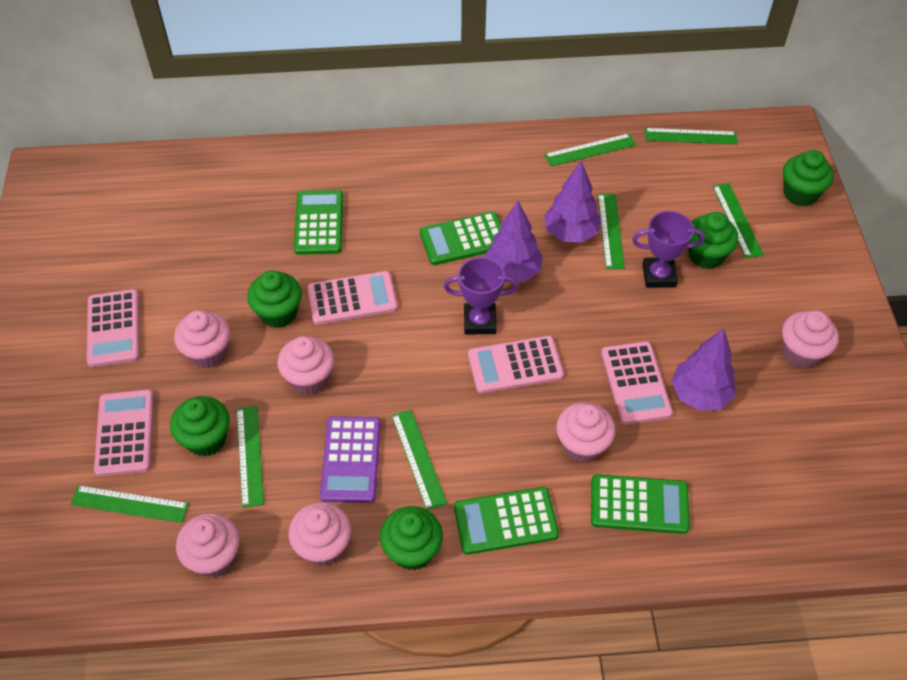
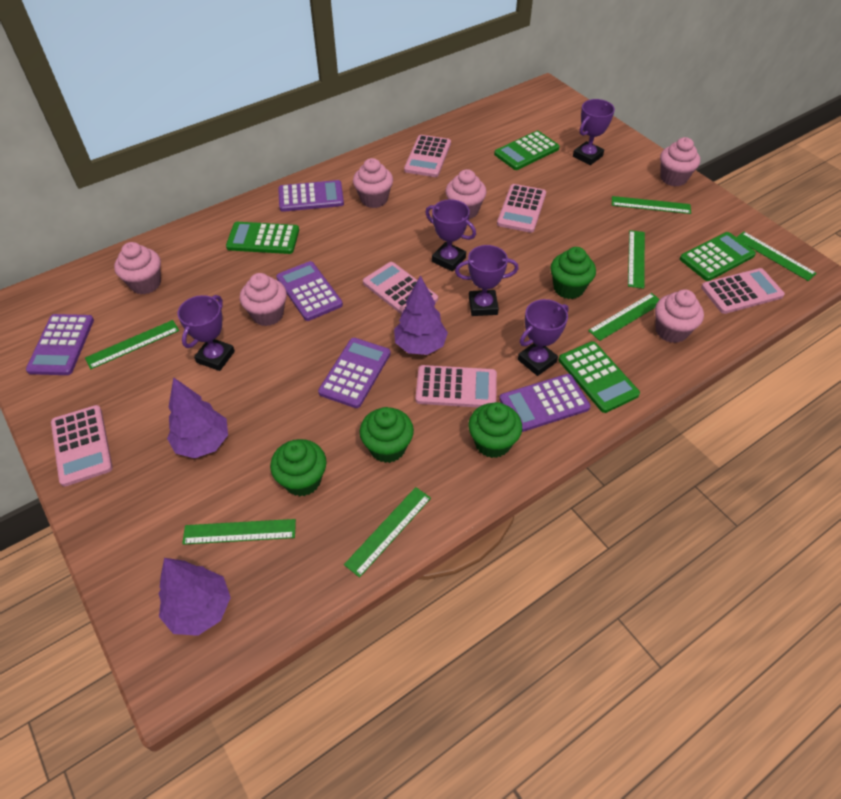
green cupcake: [170,396,230,457] [247,270,302,328] [380,506,443,570] [688,212,738,269] [783,150,834,206] = 5 -> [270,439,327,496] [360,407,414,463] [469,402,522,458] [550,247,596,299] = 4
pink calculator: [87,289,140,367] [94,389,154,477] [307,271,398,325] [468,336,564,393] [601,341,673,424] = 5 -> [51,405,113,487] [363,262,438,315] [404,135,451,177] [416,365,497,408] [497,184,546,233] [701,268,785,314] = 6
purple calculator: [320,416,381,503] = 1 -> [26,314,94,375] [276,261,343,321] [278,180,344,212] [318,338,391,408] [499,374,591,432] = 5
purple trophy: [444,257,519,334] [632,211,705,288] = 2 -> [177,295,235,371] [425,199,476,271] [455,245,519,316] [518,299,569,376] [573,99,615,165] = 5

